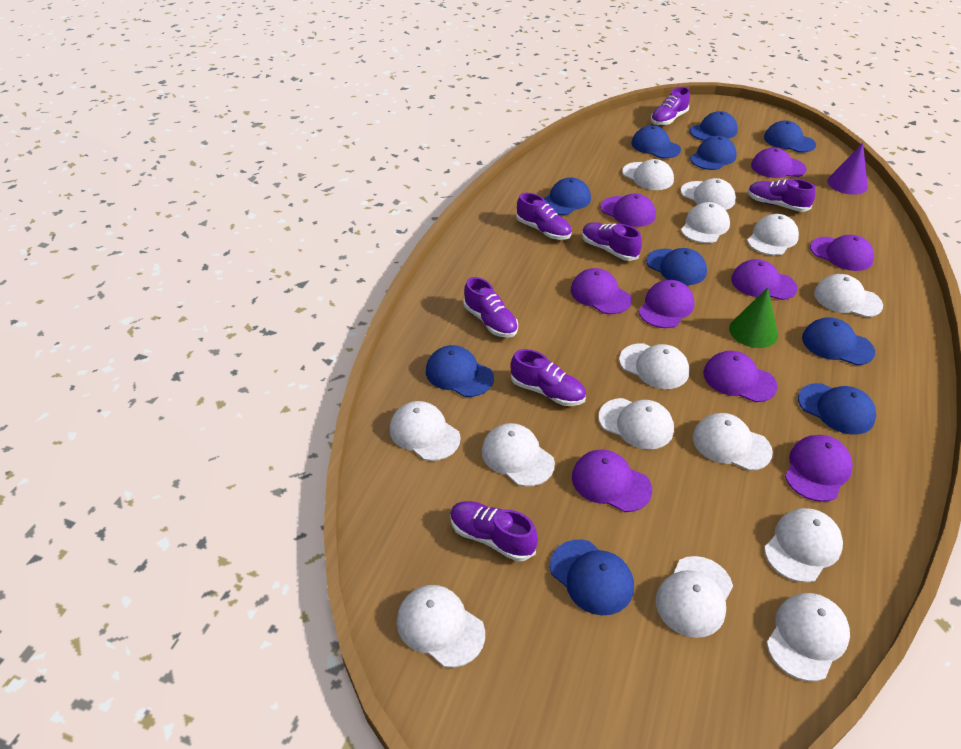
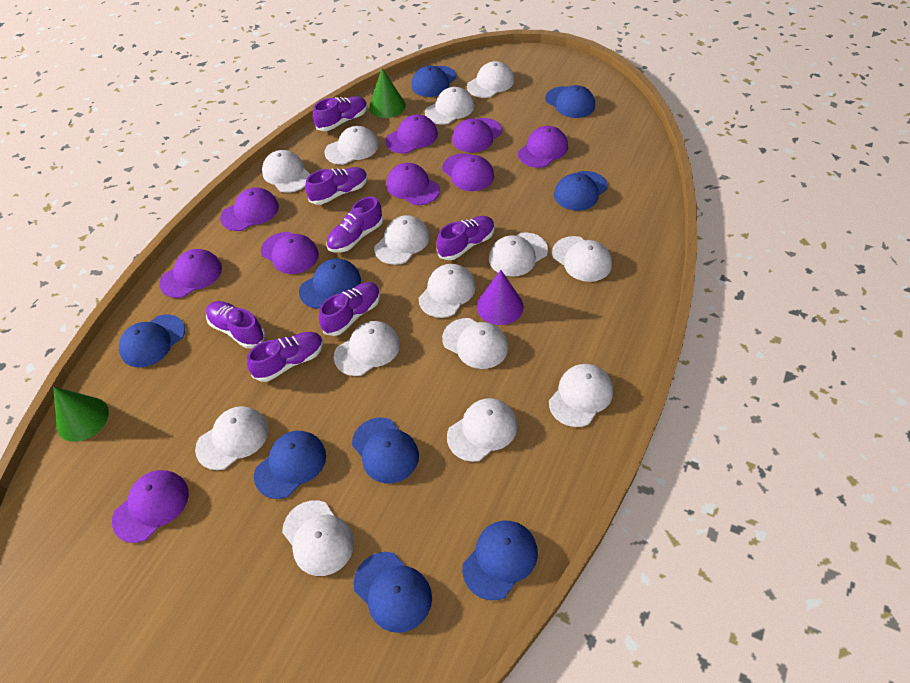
blue cap: [426,345,494,397] [543,177,591,215] [550,539,634,615] [631,125,681,158] [646,248,707,285] [690,111,738,141] [690,136,737,170] [764,120,816,153] [798,383,876,434] [802,317,875,365] = 10 -> [119,314,185,367] [254,431,326,499] [299,258,361,309] [352,418,419,483] [353,552,432,633] [411,66,456,97] [462,521,538,600] [545,85,595,118] [554,171,608,211] = 9
green cone: [729,288,778,348] = 1 -> [53,387,109,442] [369,68,406,118] = 2

